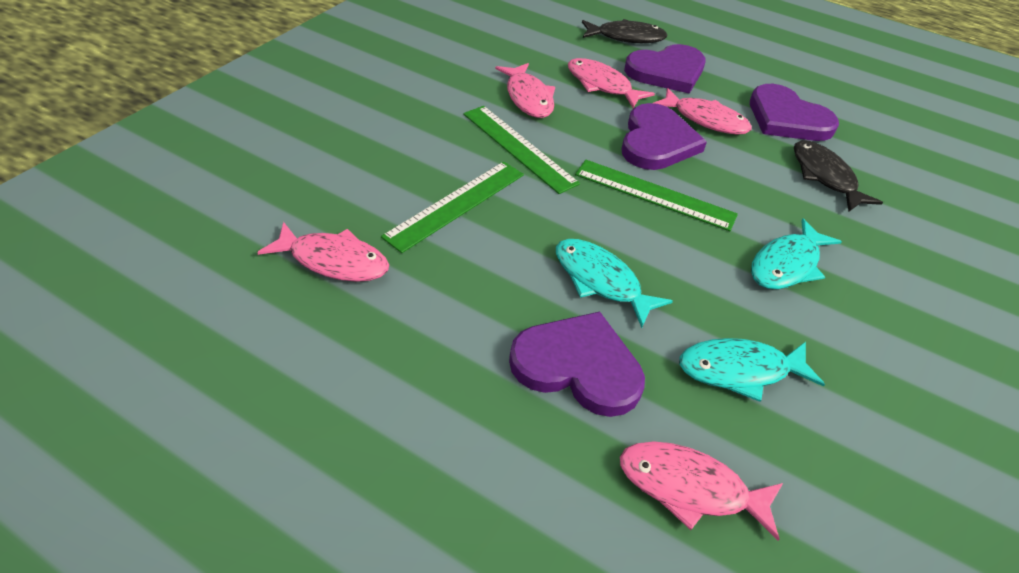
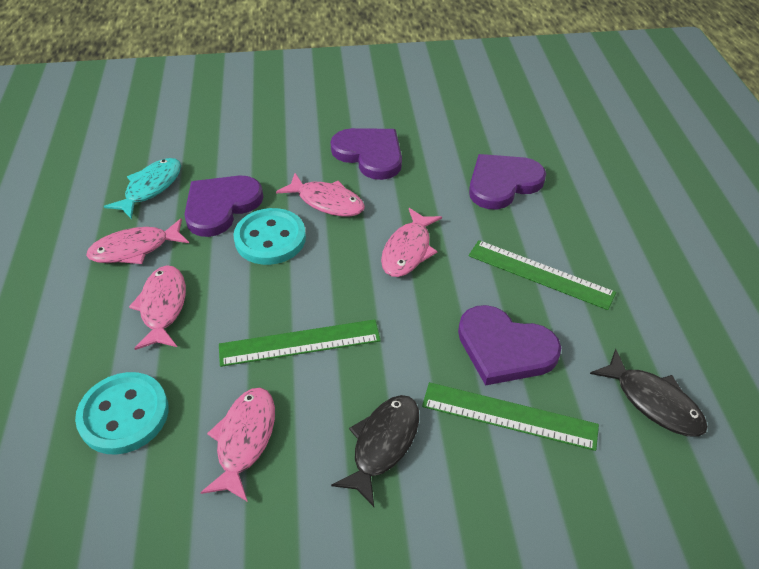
turquoise button: none = 0 -> [75,372,169,455] [233,208,306,265] = 2
turquoise fish: [556,239,673,328] [679,338,825,402] [751,218,842,289] = 3 -> [104,158,181,219] = 1

